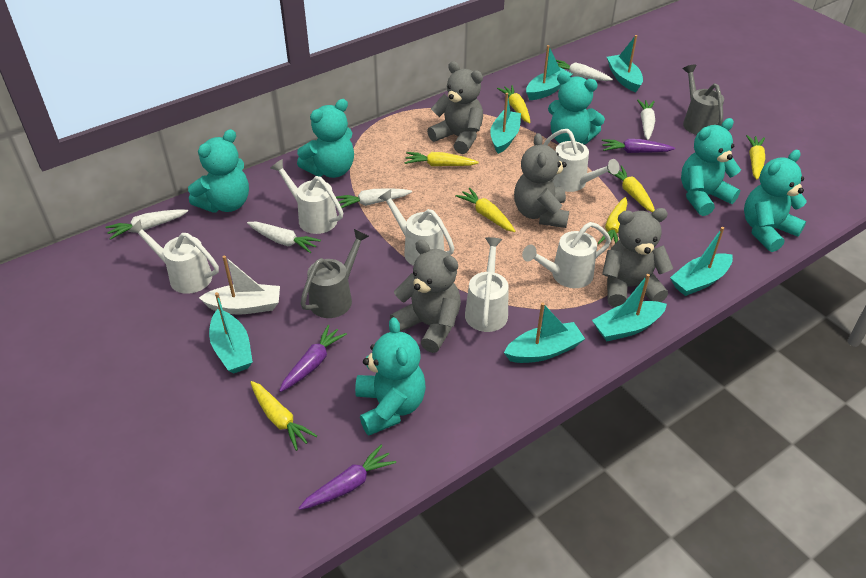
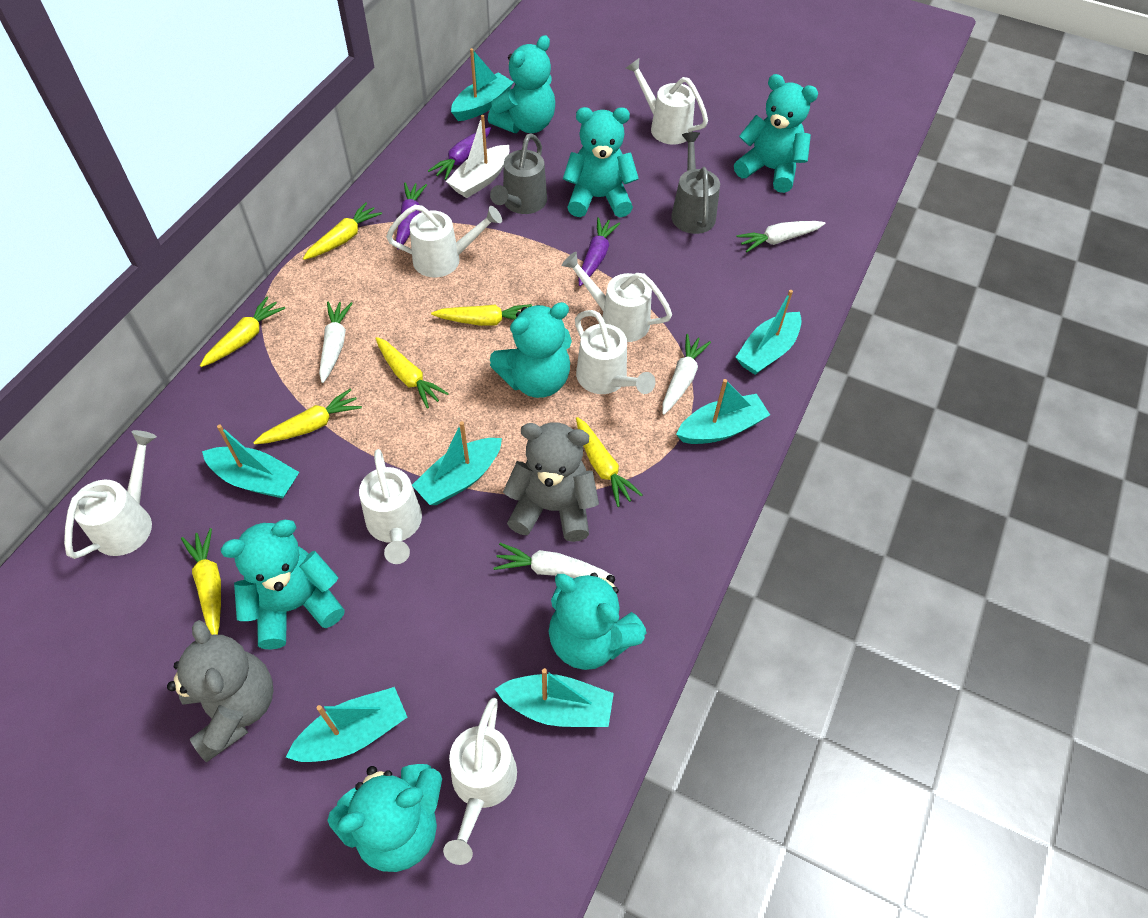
grey teddy bear: [390,240,461,353] [427,61,483,154] [514,133,569,228] [602,208,673,307] = 4 -> [167,620,274,762] [503,422,599,542] = 2
turquoise teddy bear: [188,129,249,213] [297,99,354,178] [355,317,426,436] [548,72,605,144] [681,118,741,216] [744,150,807,252] = 6 -> [220,520,345,650] [327,764,442,872] [488,35,555,133] [490,302,572,398] [549,572,647,670] [563,107,639,217] [734,74,818,193] = 7
white carrot: [105,209,188,240] [247,222,321,253] [336,188,412,208] [556,60,613,81] [637,99,656,140] = 5 -> [319,302,353,383] [494,543,611,578] [662,334,711,415] [736,221,825,252] = 4
white watering can: [128,220,219,294] [270,159,343,234] [378,189,454,266] [465,237,509,332] [522,222,611,288] [544,129,620,192] = 6 -> [64,430,157,559] [359,449,422,564] [386,205,502,277] [443,698,517,865] [562,252,672,342] [575,310,655,394] [626,58,708,145] = 7

